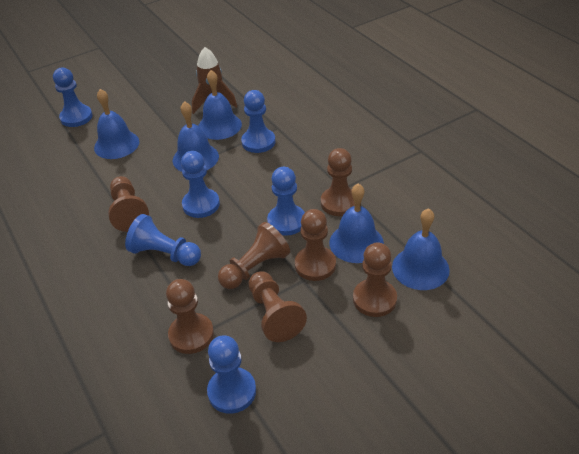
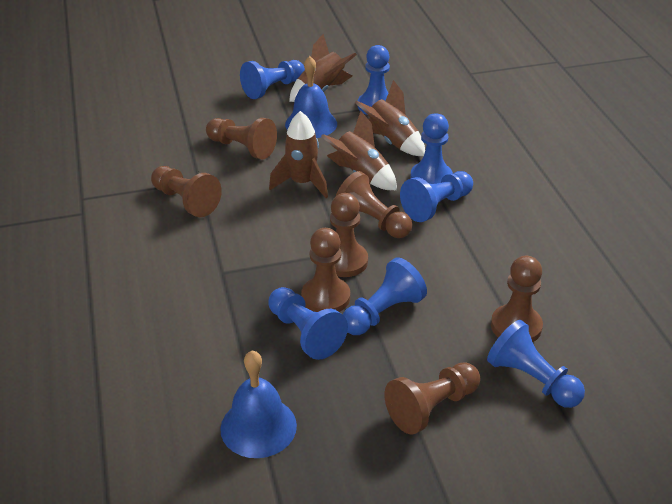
blue bell: [94,89,139,159] [173,101,219,172] [198,70,242,140] [329,184,384,263] [392,208,450,290] = 5 -> [220,351,297,458] [285,56,337,138] = 2
blue pawn: [53,68,93,127] [125,214,201,266] [181,151,220,218] [207,335,256,414] [241,90,275,153] [267,167,305,236] = 6 -> [240,60,305,99] [268,287,348,360] [342,257,427,335] [357,45,390,115] [400,171,473,222] [410,113,453,184] [487,320,585,408] = 7
brown rocket: [192,47,237,114] = 1 -> [269,111,328,198] [289,34,357,102] [321,111,397,190] [355,80,425,156] = 4

